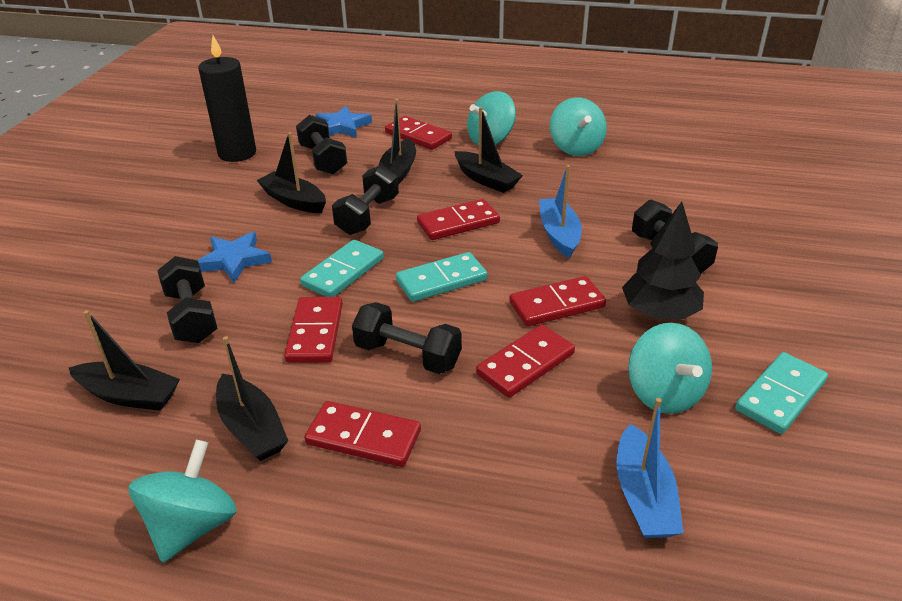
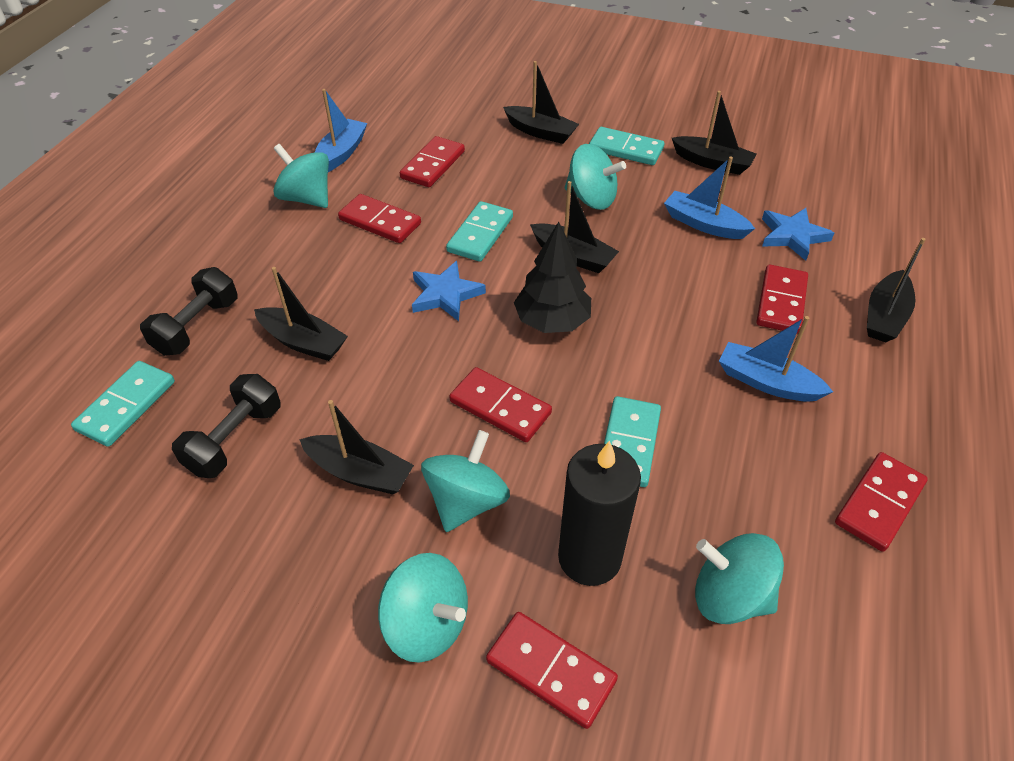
black boat: [69,310,180,411] [216,336,288,461] [257,132,326,213] [378,99,416,185] [455,107,523,193] = 5 -> [254,267,348,361] [299,400,414,494] [503,61,579,144] [530,181,619,273] [672,91,756,175] [867,238,926,343] = 6
black dumbbell: [157,256,218,343] [296,115,347,175] [332,165,399,235] [352,302,462,374] [632,200,718,274] = 5 -> [140,267,238,356] [172,374,281,478] = 2
blue boat: [539,165,582,258] [616,398,683,538] = 2 -> [315,89,367,172] [664,157,755,239] [719,316,833,402] = 3
turquoise domino: [300,240,384,297] [396,252,488,302] [735,352,828,434] = 3 -> [71,361,175,447] [446,201,513,262] [589,127,664,165] [604,396,661,487] = 4
turquoise spinning top: [128,440,237,563] [467,91,516,145] [550,97,607,156] [628,323,712,414] = 4 -> [273,144,329,208] [378,553,468,663] [421,430,510,532] [565,144,626,210] [695,533,784,624] = 5

